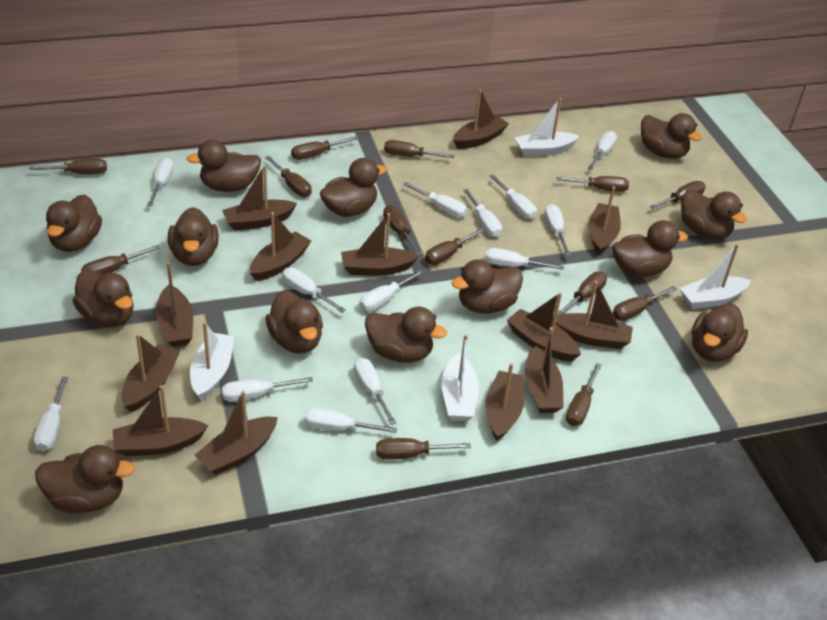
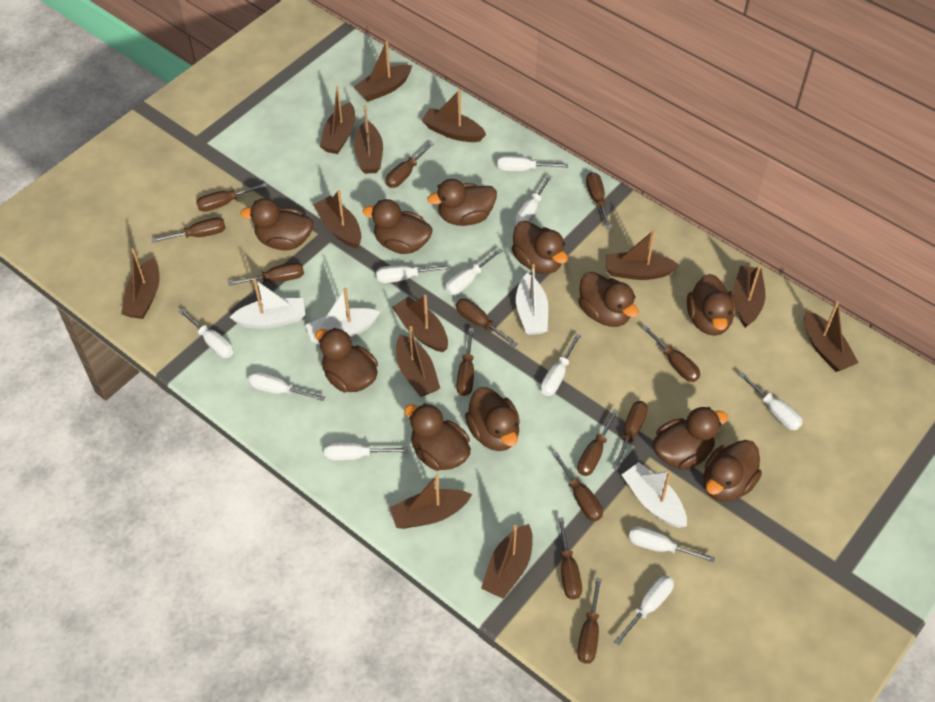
brown duck: [35,445,135,513] [46,195,102,252] [73,270,134,327] [168,207,219,266] [187,140,261,192] [266,290,323,354] [320,158,386,217] [365,307,447,363] [452,259,523,314] [612,220,688,277] [641,113,702,159] [681,190,747,240] [692,303,748,362] = 13 -> [240,198,313,250] [315,328,378,393] [363,199,433,254] [404,403,471,471] [427,179,497,226] [465,387,520,451] [512,221,568,274] [578,272,639,327] [653,407,728,470] [687,274,736,336] [703,440,762,502] = 11
white screwdriver: [34,377,68,451] [147,158,174,206] [222,377,313,402] [282,268,346,313] [304,408,397,433] [354,358,396,425] [359,270,424,311] [403,182,467,217] [463,189,502,237] [485,248,564,270] [490,175,537,219] [544,204,571,256] [588,131,617,170] = 13 -> [178,309,234,358] [248,371,325,401] [324,442,408,461] [376,265,451,283] [445,248,503,295] [497,155,568,171] [515,175,552,225] [541,334,581,396] [614,575,674,645] [628,526,715,562] [738,372,803,430] = 11

